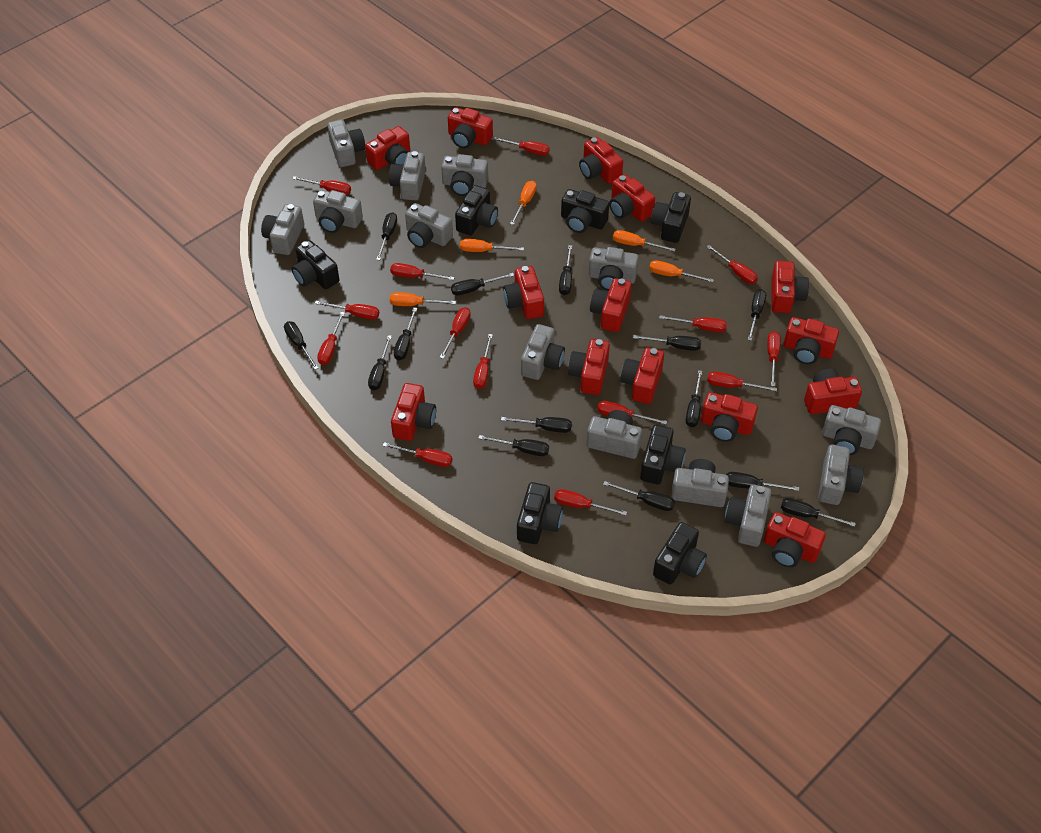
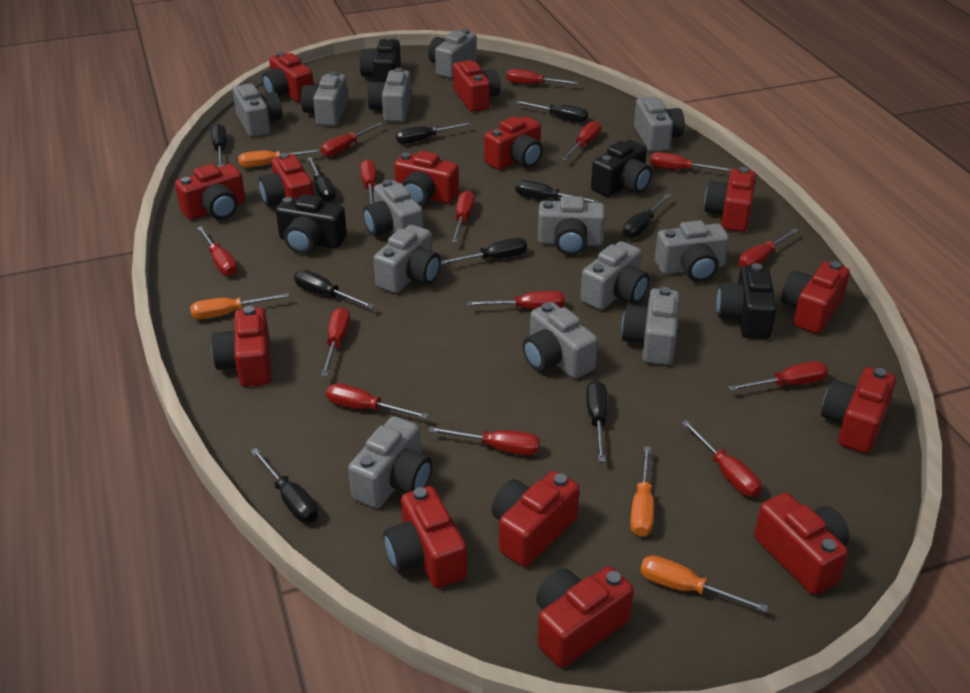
black camera: [292,240,339,289] [455,185,498,235] [517,482,563,544] [561,189,609,233] [640,425,686,484] [651,192,691,243] [653,522,707,585] = 7 -> [276,194,347,254] [359,37,401,82] [591,140,652,197] [716,263,777,339] = 4
black screwdriver: [284,321,318,370] [368,335,392,390] [376,212,397,260] [394,307,417,360] [451,273,514,295] [478,435,549,456] [501,417,572,433] [559,245,572,295] [603,481,675,511] [633,335,701,351] [686,370,702,427] [726,472,799,491] [748,289,766,341] [781,498,856,527] = 14 -> [211,124,226,167] [251,448,318,523] [294,270,375,309] [307,157,336,202] [396,122,471,144] [441,238,527,265] [515,101,588,122] [516,180,599,203] [586,381,608,462] [623,194,671,238] = 10
orange screwdriver: [390,292,456,306] [460,239,524,252] [510,181,537,225] [613,230,675,252] [649,260,714,282] = 5 -> [190,293,289,319] [238,149,320,168] [630,446,654,537] [640,555,769,612] = 4

